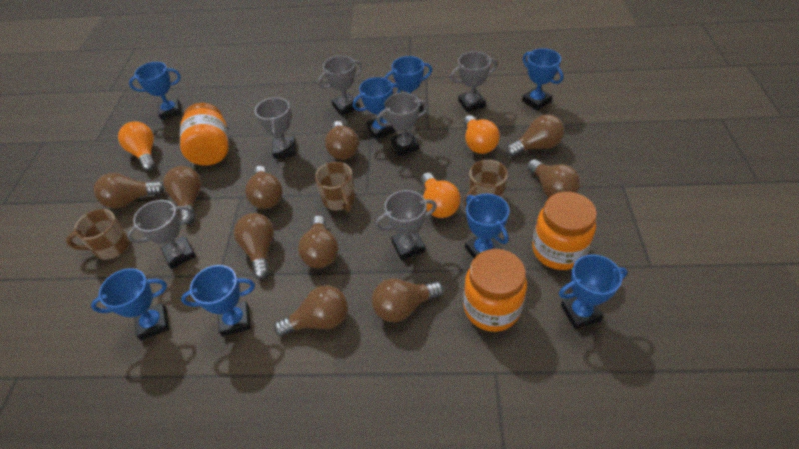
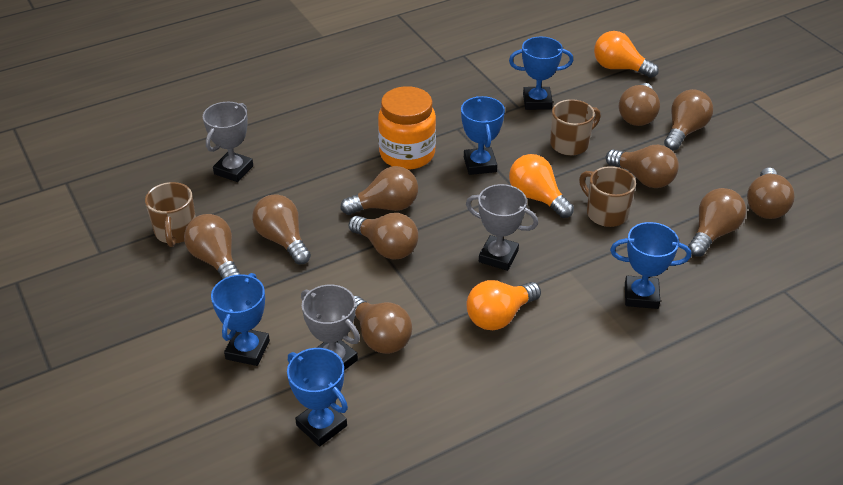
blue trophy: [91,268,169,340] [129,62,181,120] [181,265,255,336] [353,77,401,139] [384,56,432,113] [465,194,509,258] [522,48,563,110] [559,255,627,329] = 8 -> [211,273,270,366] [287,348,348,447] [461,96,505,175] [509,36,573,110] [610,222,691,309] = 5
grey trophy: [127,200,196,269] [255,97,296,159] [318,56,363,116] [375,190,437,260] [377,93,428,156] [450,51,497,112] = 6 -> [203,102,253,182] [301,284,360,370] [466,184,538,271] = 3
orange jar: [180,103,228,166] [463,249,527,332] [532,192,597,270] = 3 -> [378,86,436,170] = 1

